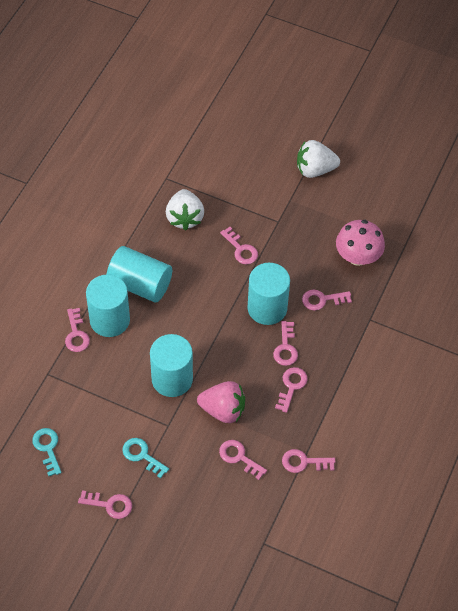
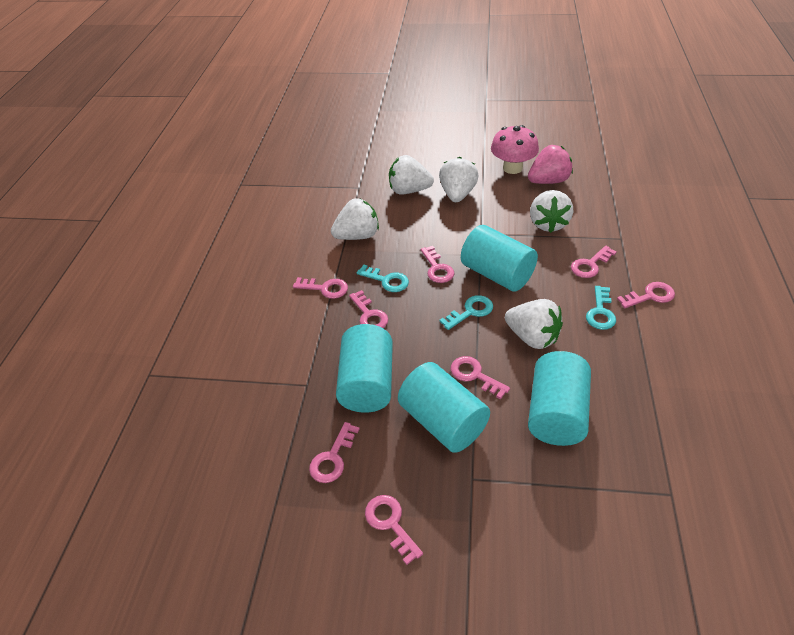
turquoise key: [32,428,62,476] [122,438,169,478] = 2 -> [357,265,409,292] [439,295,493,330] [586,286,616,330] = 3
white strawberry: [166,189,204,230] [297,140,340,178] = 2 -> [331,198,379,240] [389,155,434,194] [439,157,479,202] [505,299,563,349] [530,190,573,233] = 5

